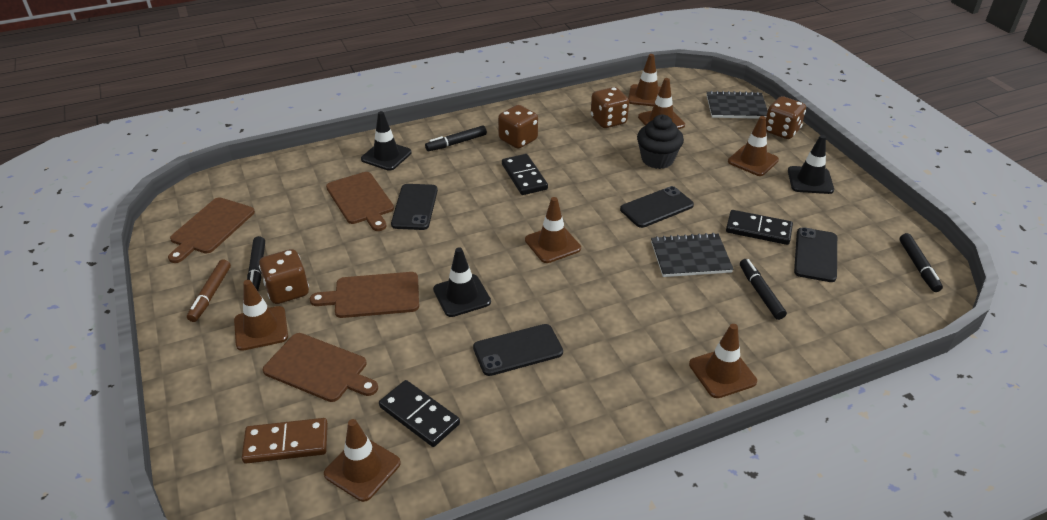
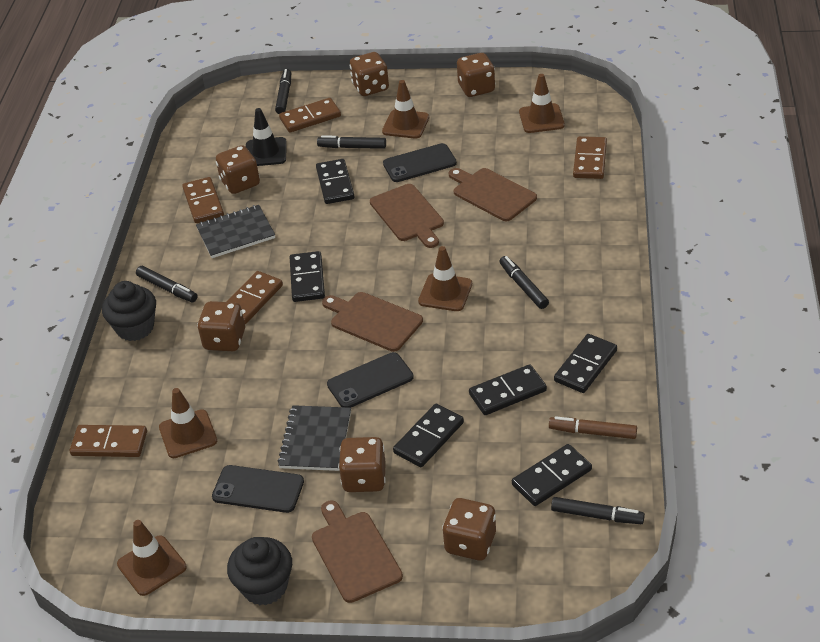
black cupcake: [637,115,684,169] = 1 -> [102,281,156,341] [227,537,292,606] = 2
black domino: [379,380,460,447] [502,154,548,195] [726,210,793,245] = 3 -> [290,251,325,302] [316,159,355,204] [393,404,464,467] [469,364,547,415] [512,444,592,506] [554,334,617,393] = 6
black marker: [247,236,265,291] [425,125,487,151] [740,259,787,320] [899,233,943,292] = 4 -> [136,266,198,302] [275,69,291,114] [317,135,386,149] [499,256,549,309] [551,497,645,524] = 5
black phone: [391,184,438,230] [473,324,563,376] [620,186,694,228] [794,227,837,282] = 4 -> [212,465,304,513] [327,352,414,408] [383,143,457,182] = 3
black traffic cone: [361,111,412,171] [433,247,491,317] [788,135,834,194] = 3 -> [246,108,287,166] = 1
brown dice: [259,249,309,304] [498,105,538,149] [591,87,629,128] [766,96,806,139] = 4 -> [197,301,245,351] [216,145,260,194] [338,437,386,492] [350,52,389,96] [442,498,496,561] [457,53,495,97] = 6
brown domino: [242,418,328,463] = 1 -> [70,425,147,457] [182,177,224,223] [227,271,283,324] [279,98,341,132] [573,136,607,179] = 5
brown traffic cone: [234,280,288,351] [324,419,401,502] [525,197,581,263] [628,54,661,106] [638,78,685,129] [689,324,757,398] [728,116,779,176] = 7 -> [117,520,187,596] [159,388,217,458] [382,80,429,139] [418,246,472,311] [519,74,565,133] = 5

